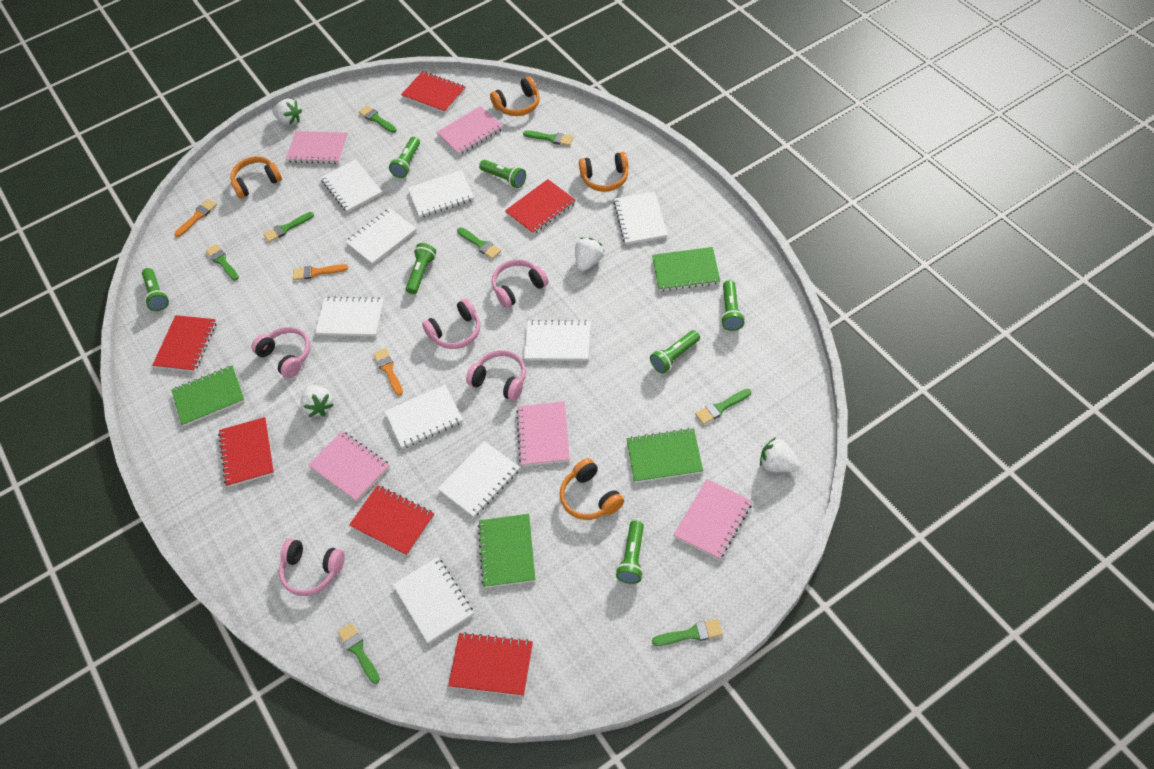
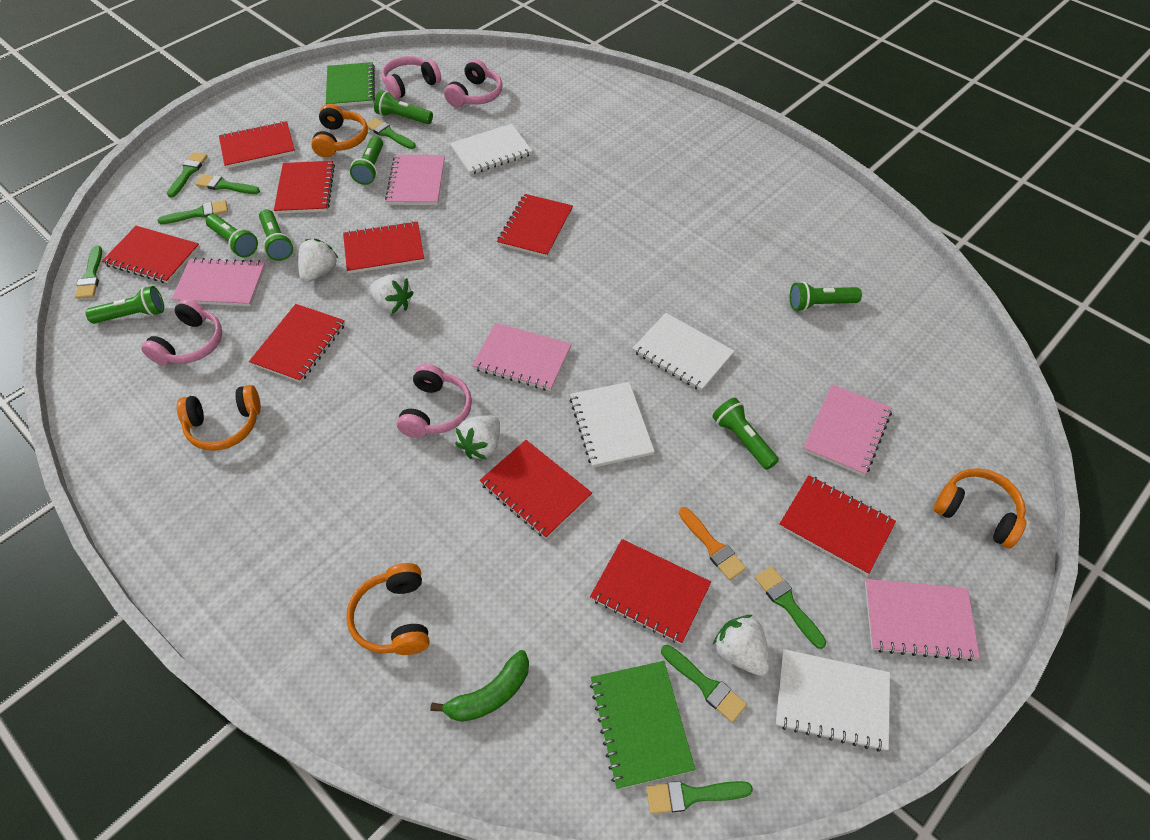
green banana: none = 0 -> [430,650,529,722] = 1
green notebook: [171,365,245,426] [478,514,535,588] [627,428,703,483] [652,247,720,291] = 4 -> [326,62,375,106] [590,661,695,789] = 2
orange brush: [174,199,217,237] [293,264,348,280] [373,348,403,396] = 3 -> [679,507,746,580] = 1
pink headphones: [252,327,310,378] [279,538,345,596] [422,298,480,349] [466,350,526,401] [492,259,549,308] = 5 -> [141,298,222,365] [382,56,441,100] [397,364,472,438] [444,59,503,107] = 4
red notebook: [152,315,217,372] [218,417,274,487] [349,485,435,556] [401,71,466,113] [448,632,533,696] [505,179,576,234] = 6 -> [102,226,200,283] [219,121,295,168] [249,304,345,383] [274,161,335,214] [343,221,424,274] [480,440,592,539] [497,194,573,257] [590,539,711,644] [779,475,896,575] = 9
white notebook: [315,297,384,336] [321,159,382,213] [345,208,417,265] [385,385,463,449] [393,557,474,644] [408,170,474,218] [438,441,520,517] [524,320,591,361] [613,191,667,245] = 9 -> [450,124,532,175] [569,382,655,468] [632,313,734,391] [776,649,890,752] = 4

